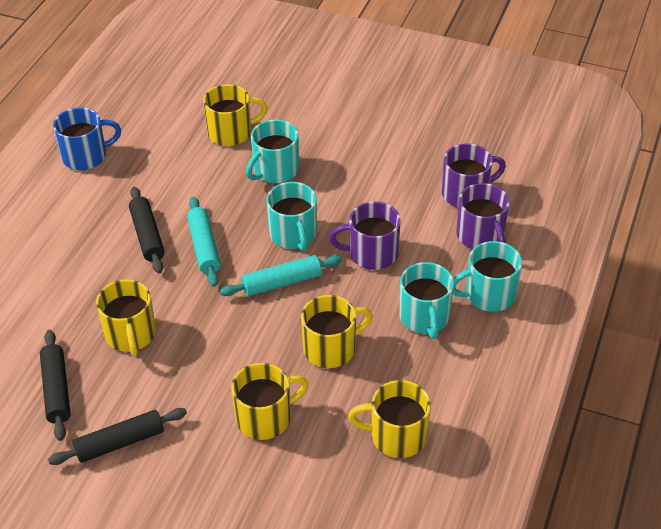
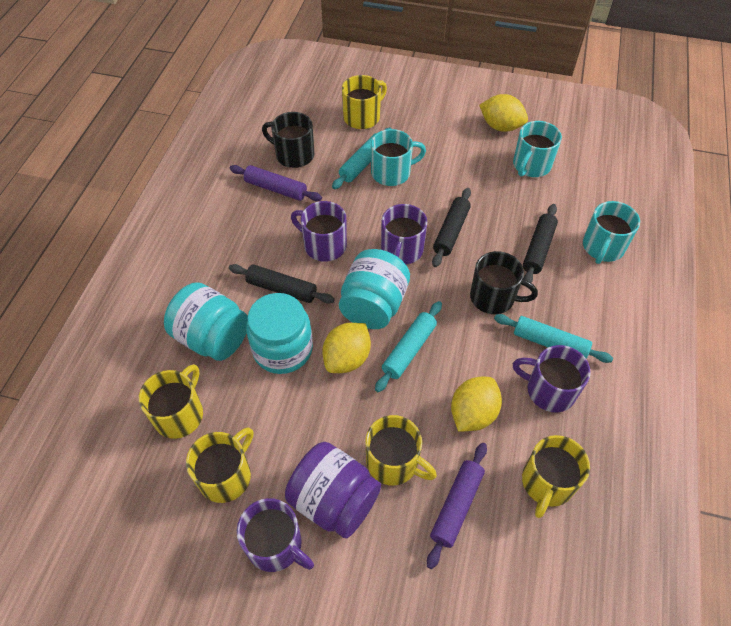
black mug: none = 0 -> [262,112,314,168] [470,251,538,314] = 2
blue mug: [53,107,121,170] = 1 -> none = 0
purple jar: none = 0 -> [285,442,381,538] = 1
purple mug: [329,202,401,270] [442,144,506,207] [456,183,510,249] = 3 -> [237,498,314,572] [291,201,347,262] [381,204,427,264] [513,345,591,413] = 4
purple rolling pin: none = 0 -> [230,165,322,201] [427,443,487,569] = 2
turquoise jar: none = 0 -> [164,282,248,361] [246,293,313,374] [339,249,410,329] = 3
turquoise mug: [246,120,299,183] [266,182,317,251] [399,262,454,339] [453,241,522,312] = 4 -> [371,129,426,186] [513,121,562,177] [583,201,640,264] = 3
turquoise rolling pin: [187,197,221,287] [220,255,342,296] = 2 -> [332,128,391,189] [375,301,442,392] [494,314,613,363] = 3
yellow lemon: none = 0 -> [322,323,371,373] [451,377,502,432] [479,94,528,132] = 3

